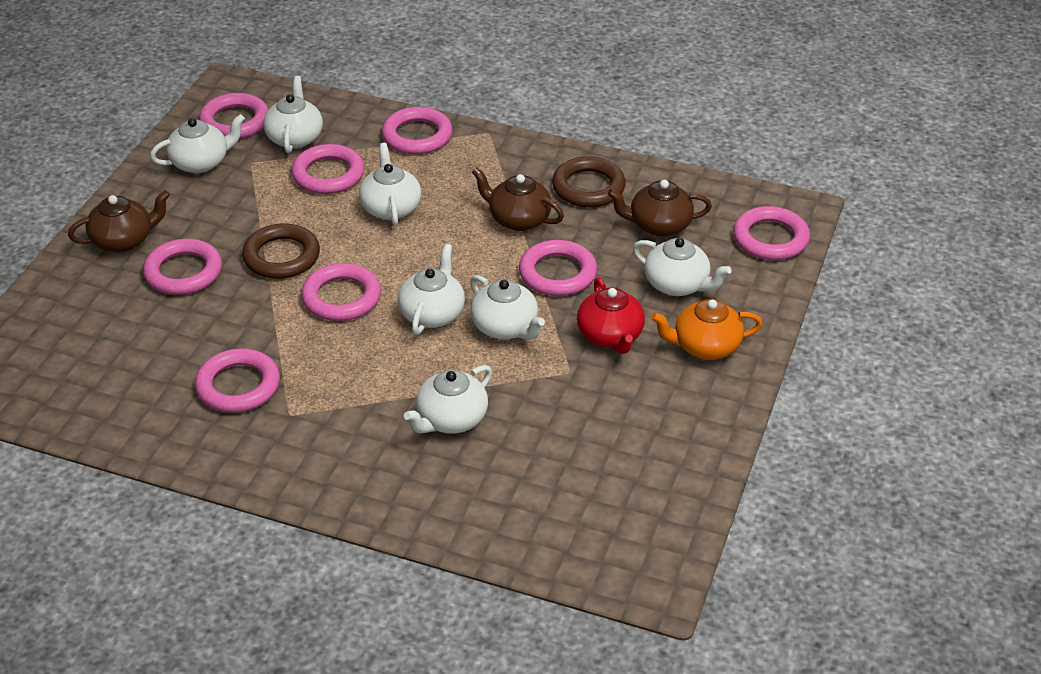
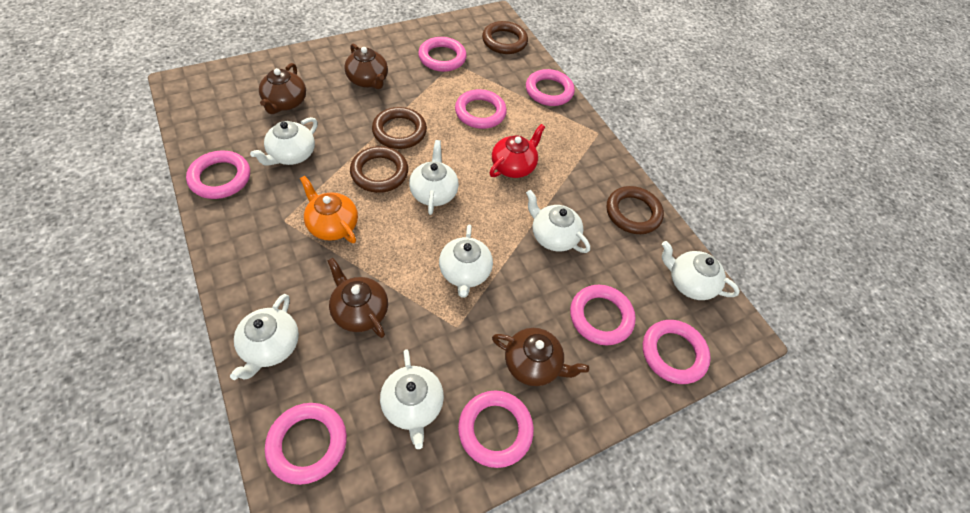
brown ring: [242,223,320,279] [552,156,626,207] = 2 -> [350,146,408,193] [372,107,427,149] [482,21,528,54] [607,186,664,234] = 4
brown teapot: [68,190,170,253] [472,167,564,231] [608,180,712,237] = 3 -> [259,63,306,114] [328,258,388,338] [344,44,388,89] [492,328,589,386] = 4

